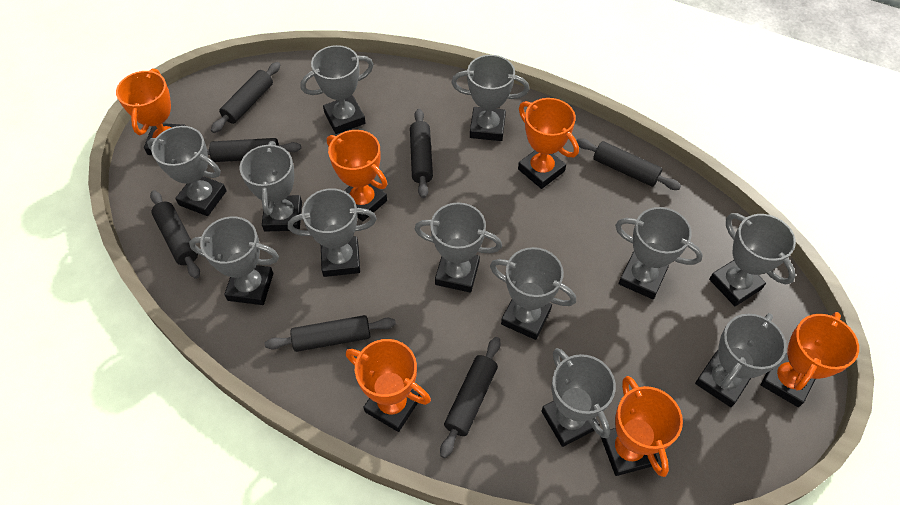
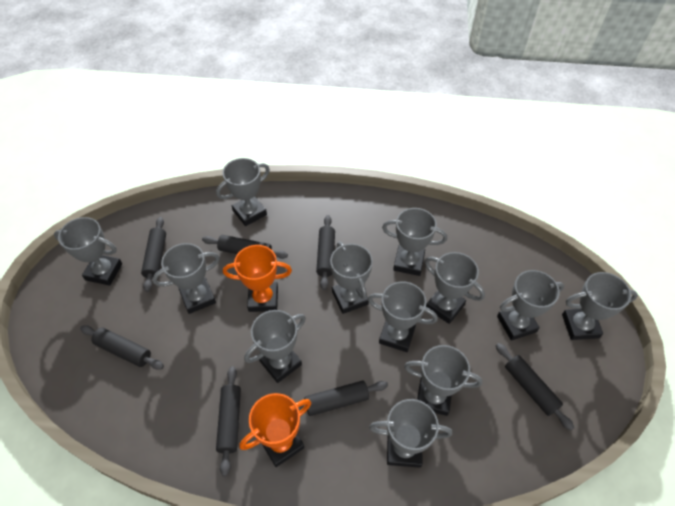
orange trophy: [116,68,186,155] [327,130,387,221] [346,339,431,432] [518,98,579,189] [601,376,683,477] [761,312,859,407] = 6 -> [223,245,292,312] [239,393,311,467] = 2

